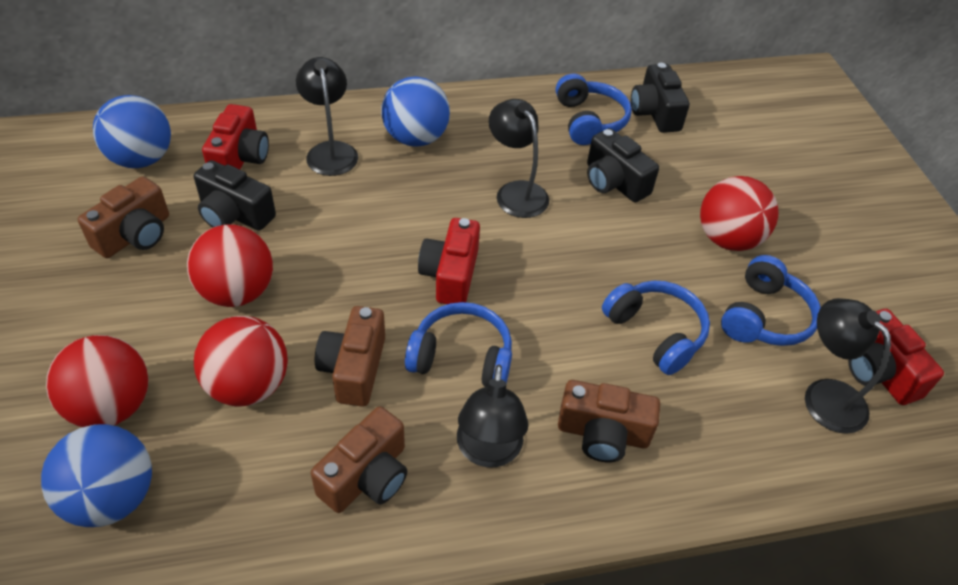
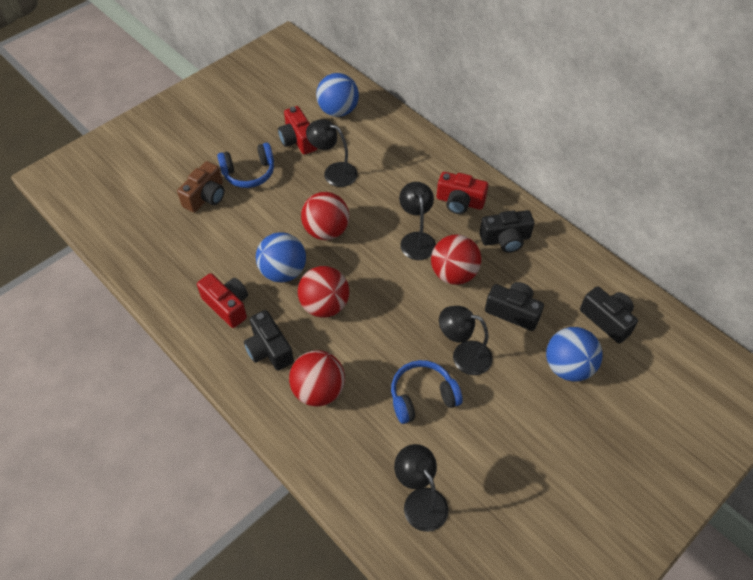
black camera: [194,160,276,231] [587,128,659,203] [631,63,690,133] = 3 -> [244,310,294,371] [480,210,534,253] [485,282,544,331] [580,286,638,344] = 4
blue headphones: [405,302,512,387] [556,73,632,145] [602,281,710,375] [721,255,821,346] = 4 -> [217,142,274,188] [391,360,463,424] = 2
brown camera: [78,176,169,258] [311,406,407,513] [315,306,385,407] [558,380,660,462] = 4 -> [177,161,225,213] = 1

